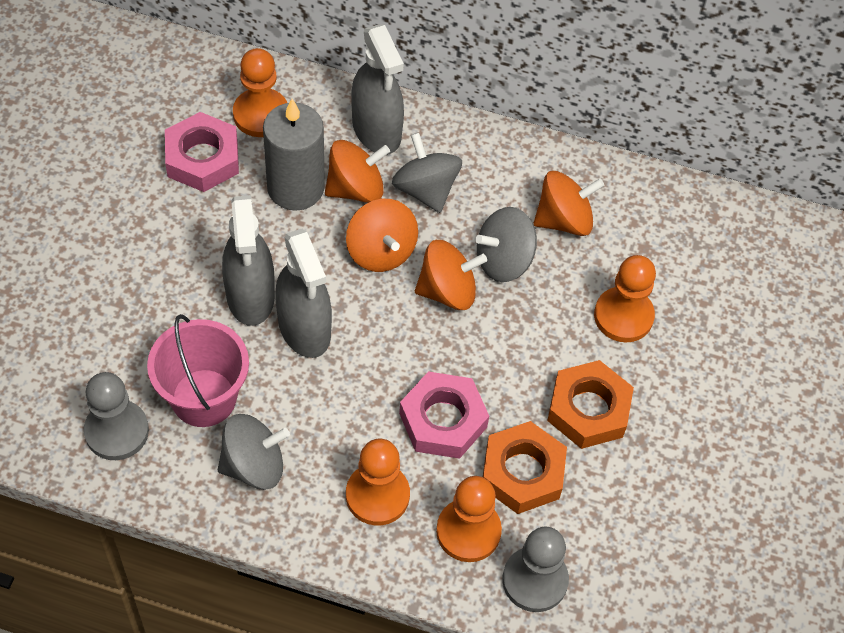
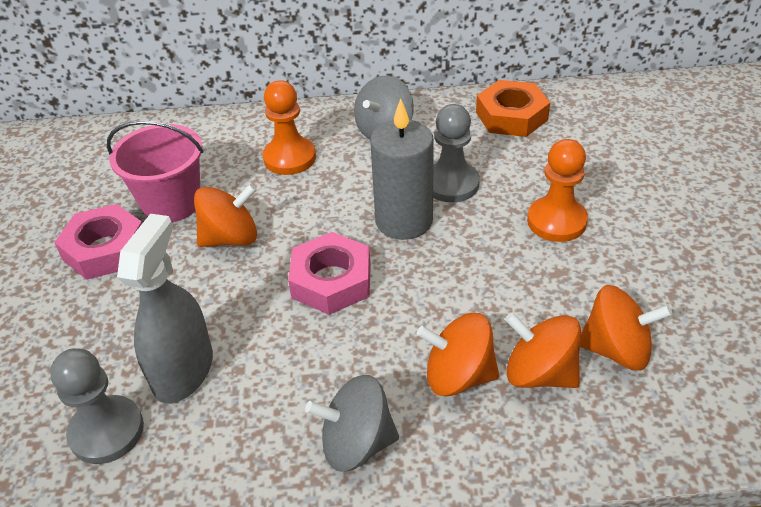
grey spinning top: [218,414,290,490] [392,133,462,213] [475,207,537,282] = 3 -> [305,375,399,472] [354,76,414,139] = 2
grey spray bottle: [222,195,275,326] [275,229,332,358] [352,24,404,154] = 3 -> [117,214,213,404] = 1
orange nut: [483,421,567,514] [547,360,634,449] = 2 -> [476,80,550,137] = 1
orange pawn: [233,48,287,137] [346,439,410,525] [436,476,502,562] [594,255,656,342] = 4 -> [263,80,316,175] [527,139,588,242] = 2

